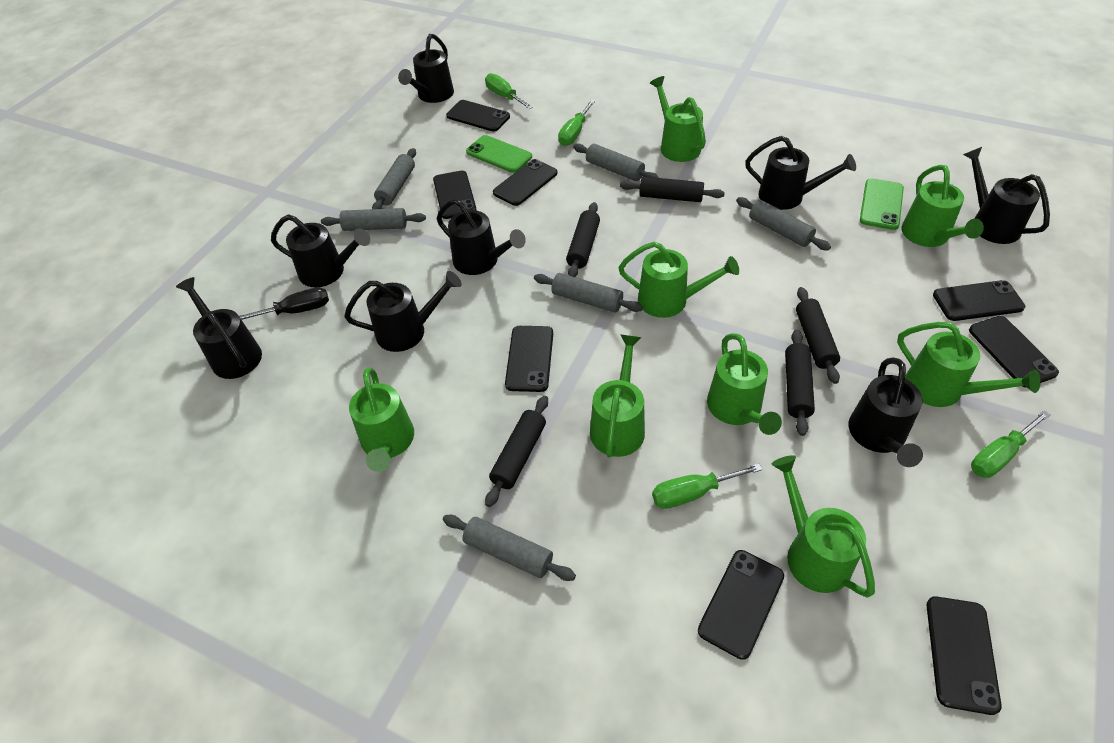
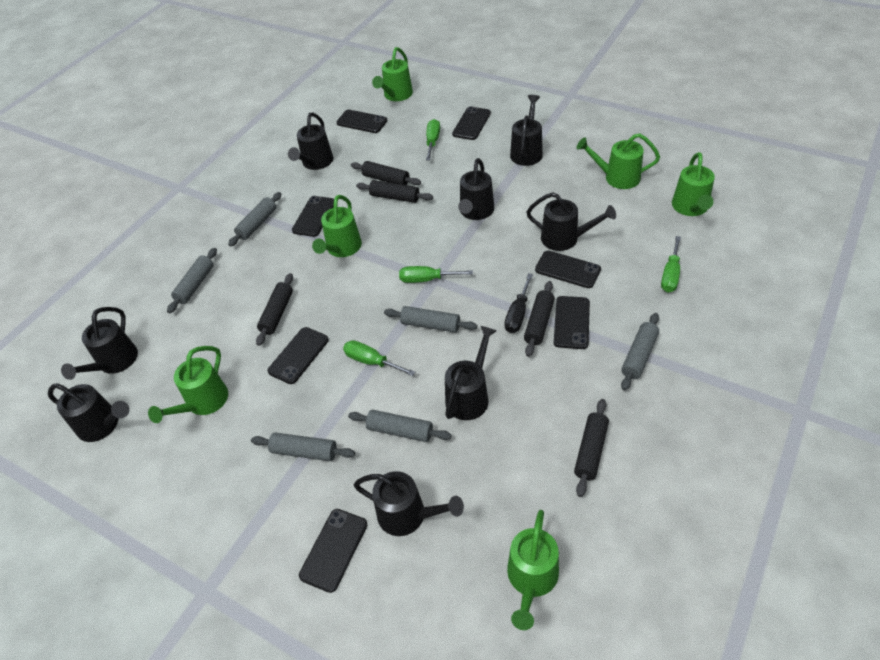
black phone: [433,171,477,219] [446,100,510,132] [493,159,558,206] [505,326,553,392] [698,550,784,660] [926,596,1002,715] [933,280,1025,321] [969,316,1059,388] = 8 -> [267,327,329,384] [292,196,334,237] [299,509,367,593] [336,110,387,133] [452,106,491,140] [535,251,601,288] [554,296,590,349] = 7
green phone: [466,135,532,173] [860,178,904,230] = 2 -> none = 0
green watering can: [349,367,414,472] [590,334,645,458] [619,242,739,318] [650,76,706,162] [707,333,782,435] [772,455,875,598] [897,322,1041,407] [901,165,984,247] = 8 -> [148,346,228,423] [312,195,362,257] [372,47,413,101] [507,510,559,630] [576,133,660,189] [672,152,715,216] = 6

